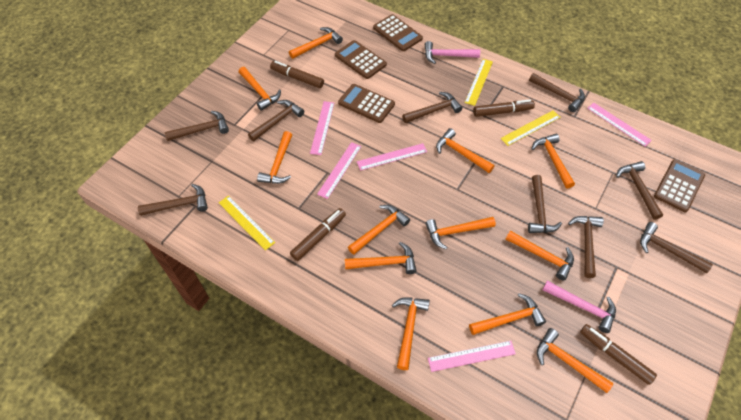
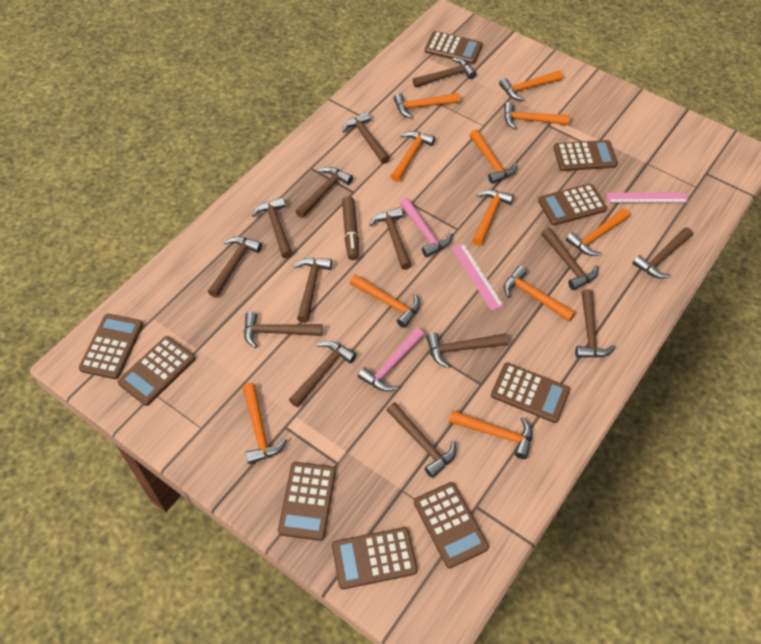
brown calculator: [335,40,387,79] [338,84,395,123] [373,14,423,51] [654,159,705,212] = 4 -> [79,314,143,379] [117,336,195,406] [278,462,336,541] [332,527,418,589] [414,482,489,568] [425,31,483,64] [491,363,570,423] [538,184,607,225] [553,140,618,171] = 9
brown hammer: [138,184,208,216] [164,111,229,141] [248,100,304,141] [402,92,462,123] [528,175,562,233] [529,73,585,112] [568,216,604,278] [616,161,663,220] [640,222,713,273] = 9 -> [208,237,262,298] [244,312,322,348] [252,197,293,258] [289,341,357,407] [294,258,332,323] [295,167,353,218] [342,112,390,164] [369,207,412,270] [386,402,456,478] [413,58,476,88] [426,333,508,368] [541,228,598,290] [575,289,615,358] [632,227,693,278] = 14
brown marker: [270,61,324,88] [290,208,346,261] [473,99,535,117] [580,324,657,385] = 4 -> [342,197,359,260] = 1
orange hammer: [239,67,281,111] [257,131,292,184] [289,27,343,59] [345,242,417,274] [348,205,410,255] [392,297,430,370] [425,217,496,249] [436,128,494,173] [469,293,546,335] [505,231,574,280] [531,134,575,189] [537,328,614,393] = 12 -> [242,383,287,464] [350,274,420,328] [391,131,435,182] [394,93,460,118] [449,410,532,459] [469,129,517,184] [472,189,514,246] [499,71,563,101] [504,102,570,129] [504,266,575,322] [566,208,630,256] = 11
pink ruler: [310,101,334,155] [317,142,361,199] [357,143,427,171] [428,341,516,372] [587,103,652,147] = 5 -> [451,243,504,311] [606,192,688,203] = 2
yellow ruler: [219,196,275,251] [465,59,493,106] [501,110,561,146] = 3 -> none = 0

